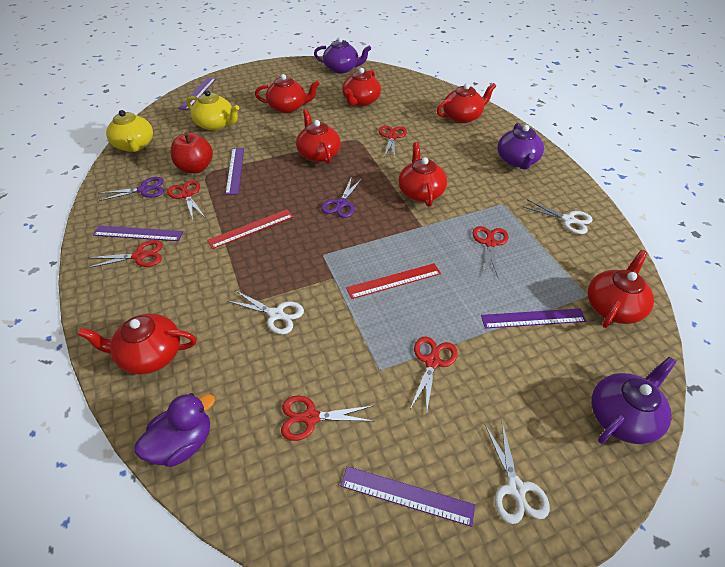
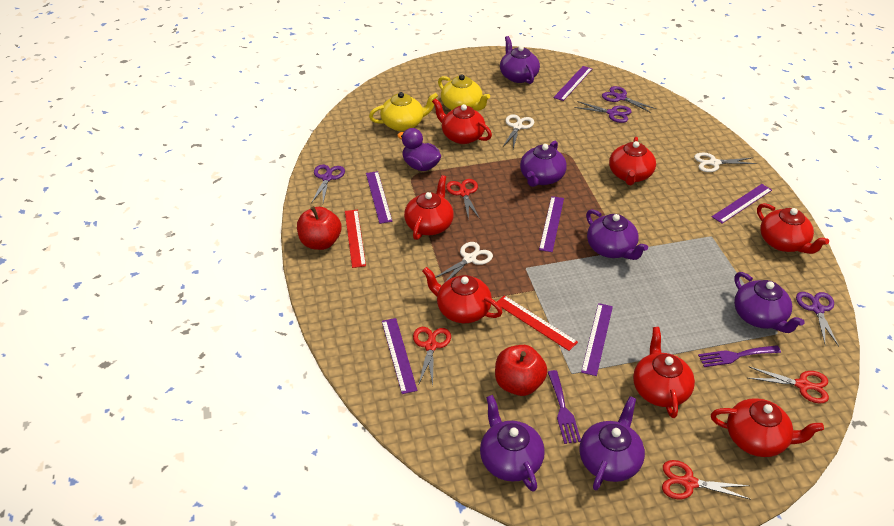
purple fork: none = 0 -> [548,370,581,444] [698,345,781,367] = 2
purple ruler: [93,226,183,241] [178,78,216,110] [225,148,244,195] [341,466,475,527] [481,308,586,329] = 5 -> [366,171,392,224] [382,318,417,394] [539,196,564,252] [553,66,592,101] [581,303,613,376] [712,184,772,223] = 6
purple scissors: [98,177,164,201] [321,177,362,218] = 2 -> [311,164,345,203] [574,101,632,123] [602,86,656,113] [796,292,839,347] = 4
purple teapot: [314,37,371,73] [497,123,544,169] [592,357,676,444] = 3 -> [480,395,545,492] [500,36,540,84] [520,141,567,187] [579,396,645,491] [586,209,648,260] [734,272,805,333] = 6
red apple: [171,132,213,173] = 1 -> [297,206,341,250] [495,345,548,396] = 2
red scissors: [87,240,162,268] [167,180,205,219] [281,395,373,441] [379,126,407,157] [410,337,458,415] [472,226,509,277] = 6 -> [413,327,451,385] [446,179,480,221] [662,460,751,500] [748,366,829,404] = 4

